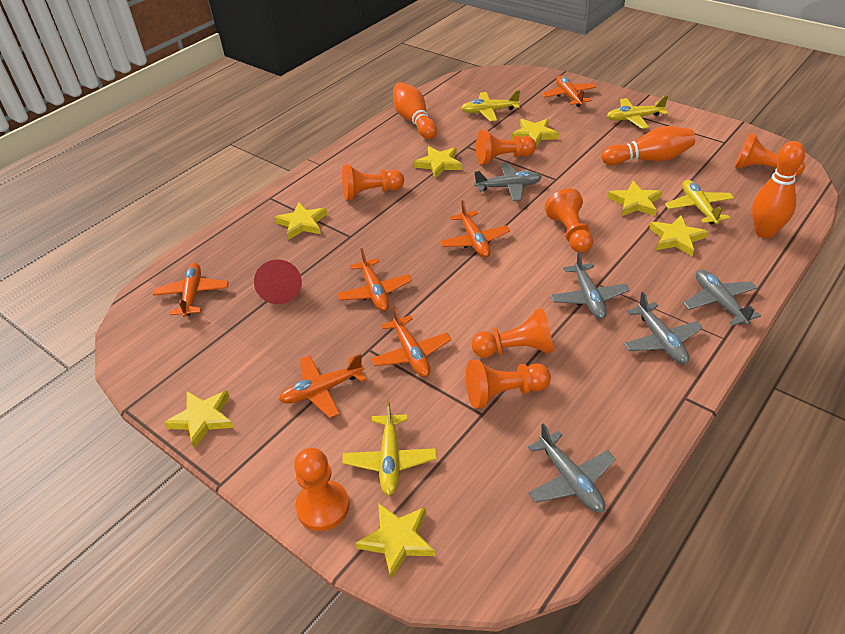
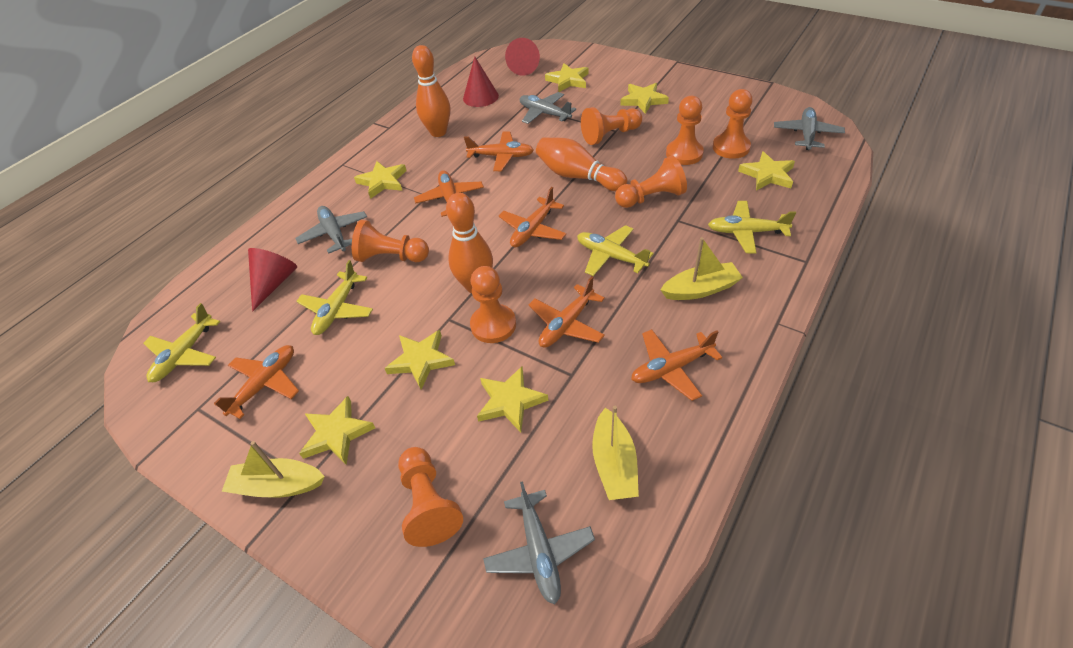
grey plane: [474,163,542,201] [528,423,616,512] [551,251,629,319] [624,292,703,364] [683,270,761,326] = 5 -> [295,206,367,254] [483,481,595,604] [520,92,576,124] [774,107,845,150] = 4
red cone: [254,260,302,304] = 1 -> [248,248,297,311] [463,57,499,107] [505,38,540,76] = 3
yellow boat: none = 0 -> [222,441,325,498] [592,406,639,500] [660,237,743,300] = 3

